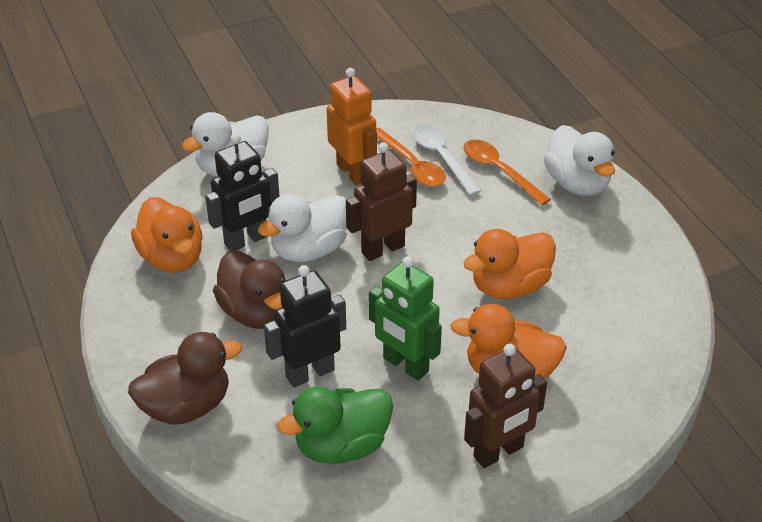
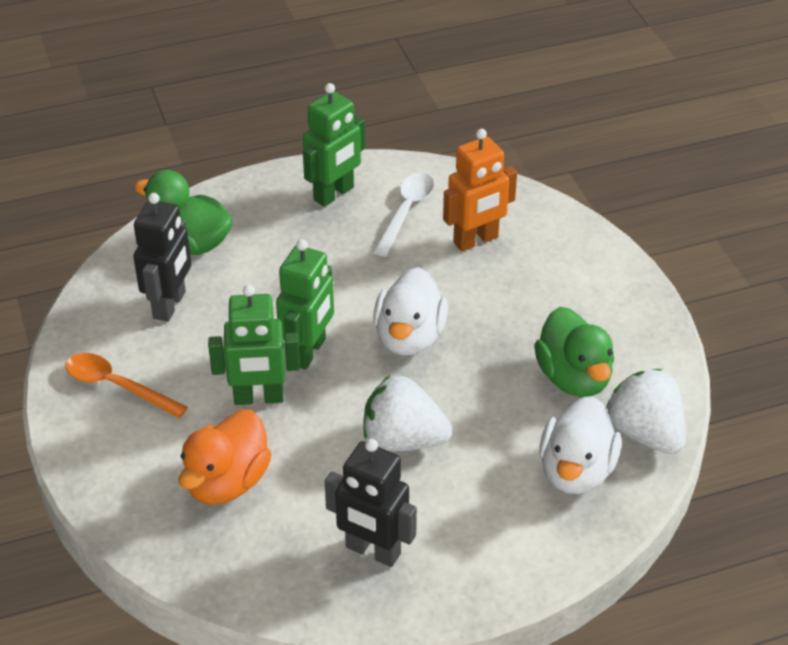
brown duck: [128,332,242,424] [213,251,286,329] = 2 -> none = 0
brown robot: [346,142,417,261] [464,344,547,468] = 2 -> none = 0
green duck: [277,386,393,464] = 1 -> [134,170,233,255] [534,307,614,397] = 2
green robot: [369,256,442,380] = 1 -> [208,285,300,405] [276,239,334,370] [303,83,365,207] = 3
orange duck: [131,197,203,273] [450,304,567,379] [463,229,556,299] = 3 -> [178,409,271,505] = 1
orange spoon: [376,128,446,187] [463,140,551,205] = 2 -> [65,353,188,418] = 1
white duck: [182,112,269,177] [258,194,347,262] [544,125,615,196] = 3 -> [373,267,448,355] [539,396,622,494] = 2
white strawberry: none = 0 -> [364,376,452,451] [606,369,686,454] = 2

